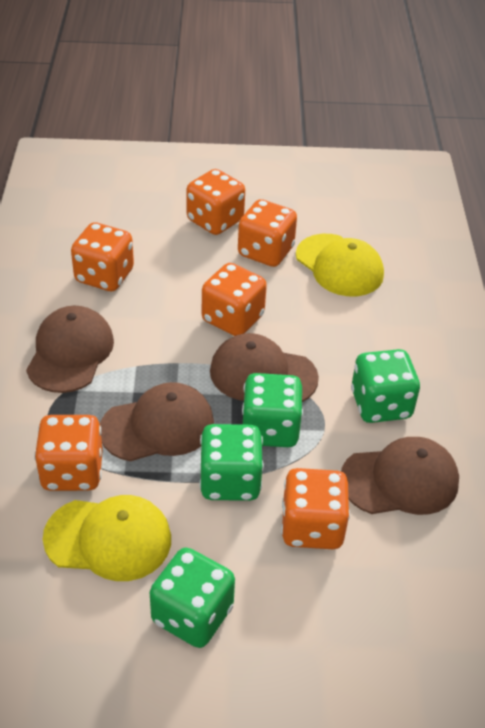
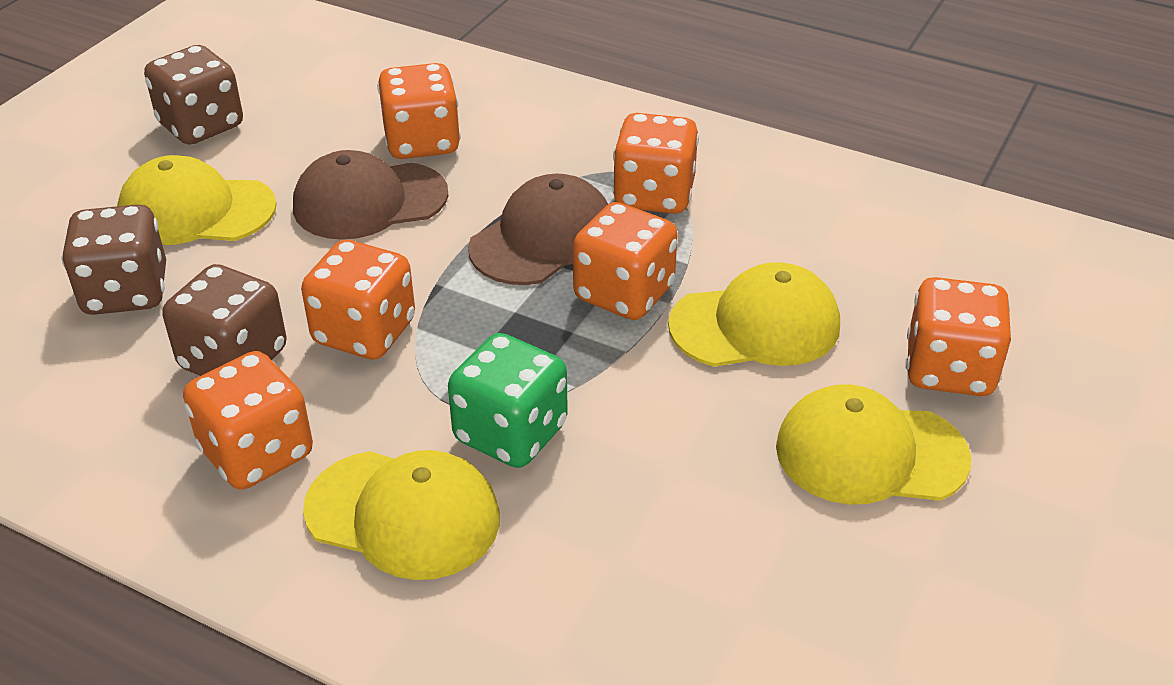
brown cap: [26,306,114,393] [100,382,214,461] [210,333,319,402] [341,437,459,515] = 4 -> [293,150,448,240] [468,173,608,285] = 2
brown dice: none = 0 -> [62,204,166,315] [144,45,243,145] [162,264,286,376] = 3
green dice: [149,548,235,648] [199,424,264,501] [242,373,303,447] [351,349,420,423] = 4 -> [448,333,568,468] = 1
yellow cap: [43,495,171,581] [296,234,384,296] = 2 -> [117,155,277,245] [303,450,500,580] [668,262,840,367] [776,384,971,504] = 4

